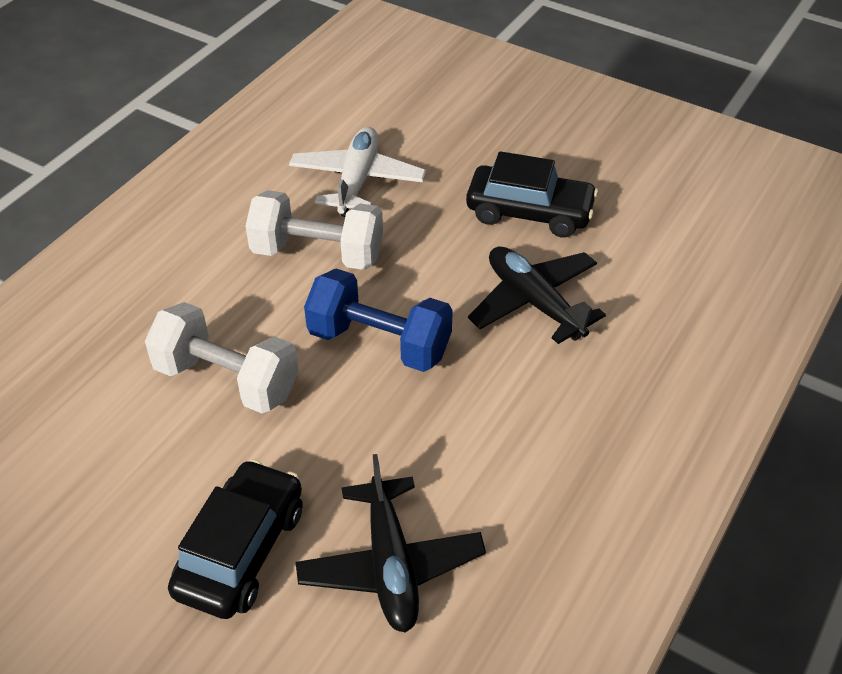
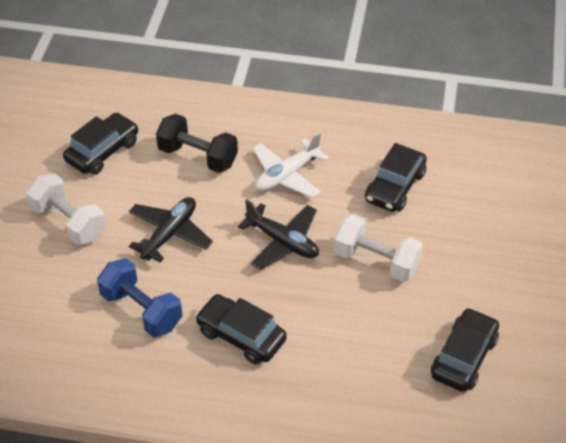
black car: [168,459,302,619] [466,151,598,238] = 2 -> [63,112,138,175] [195,294,287,365] [365,143,427,212] [431,308,499,392] = 4
black dumbbell: none = 0 -> [156,113,238,173] = 1

